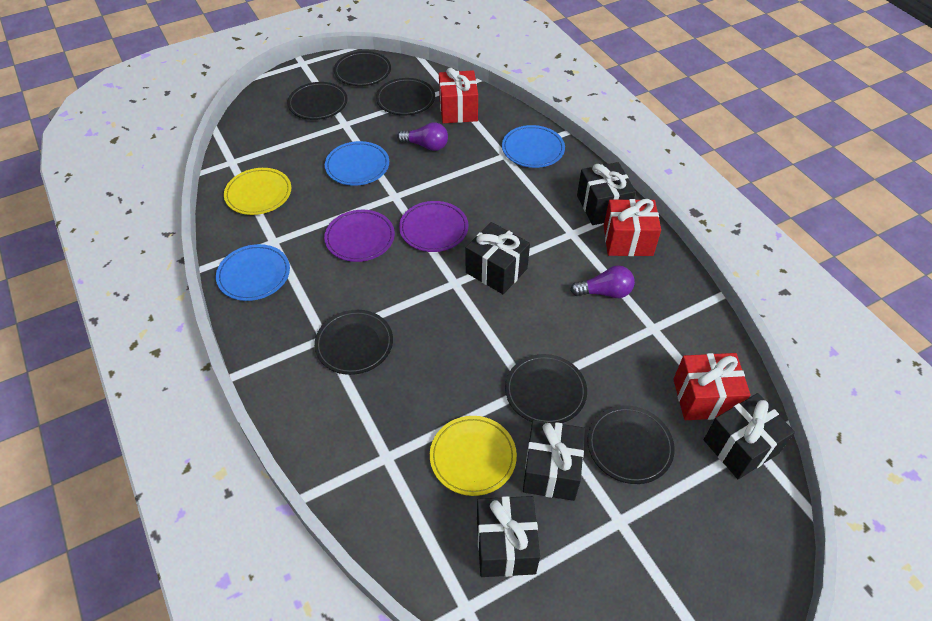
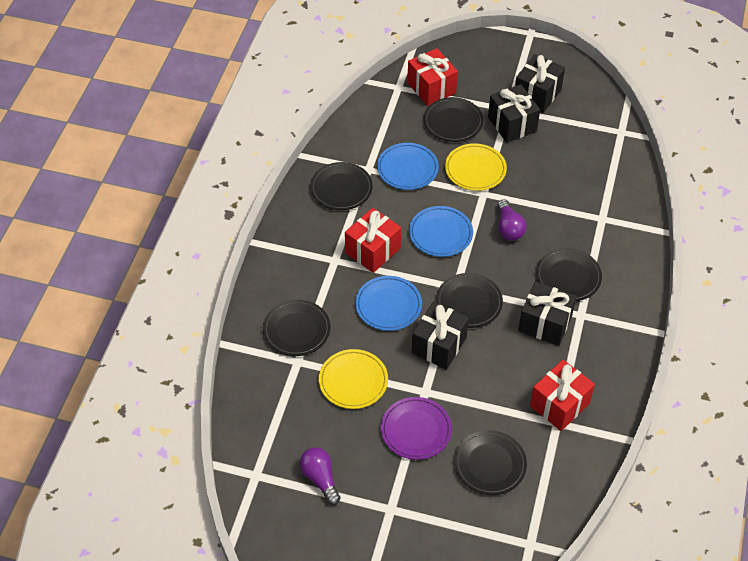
black gift: [466,222,530,294] [477,496,540,577] [523,420,585,501] [577,162,636,225] [704,393,795,479] = 5 -> [412,301,469,369] [488,84,540,143] [515,54,565,113] [518,282,576,346] = 4
purple plate: [324,210,395,262] [399,201,468,252] = 2 -> [381,397,452,460] = 1

